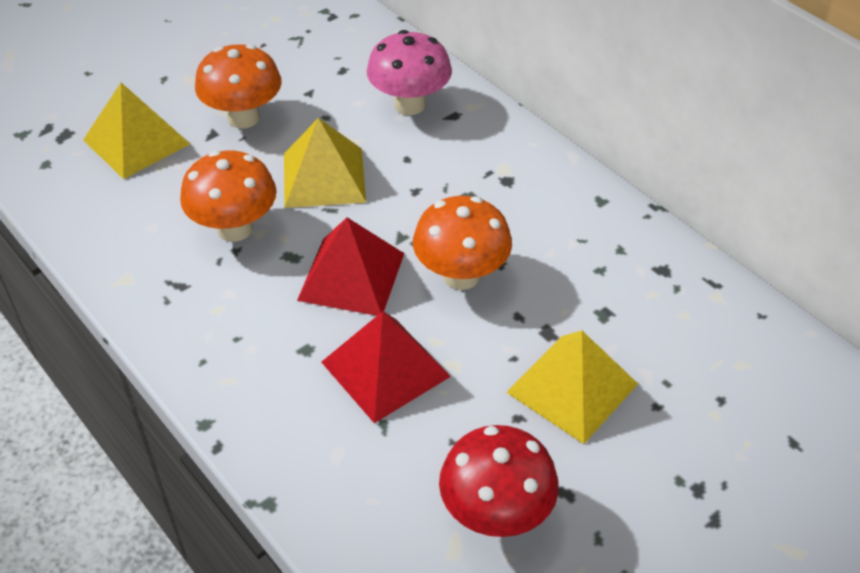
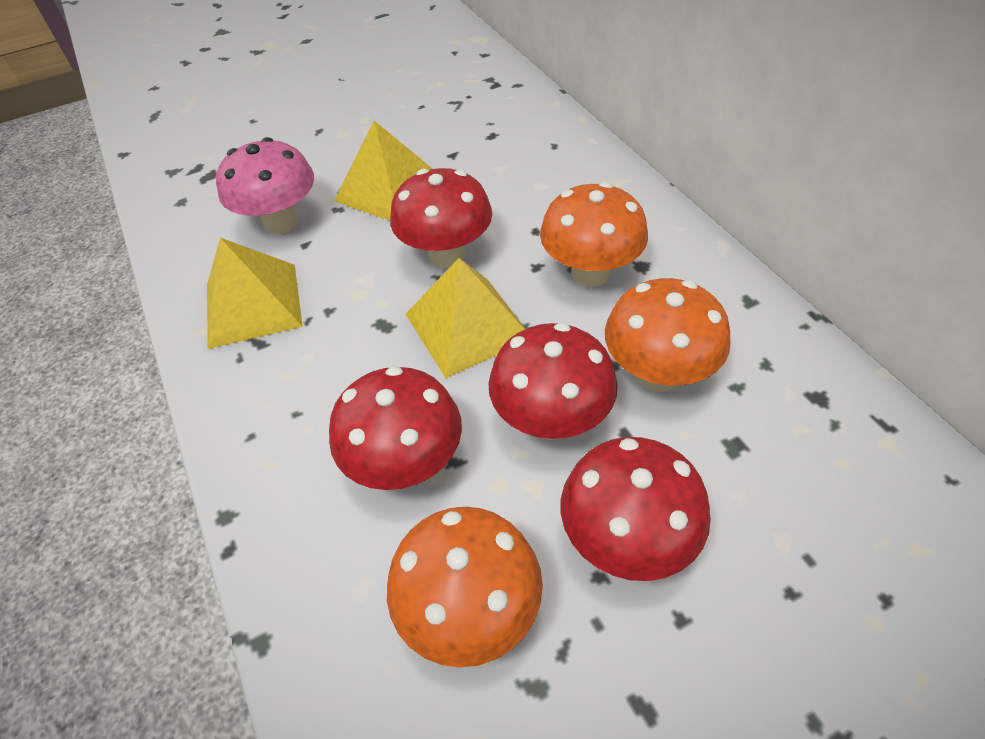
red mushroom: [439,425,559,537] = 1 -> [329,366,462,490] [390,168,492,268] [488,323,618,440] [561,437,711,581] = 4
red pyramid: [297,217,404,316] [321,311,451,423] = 2 -> none = 0

